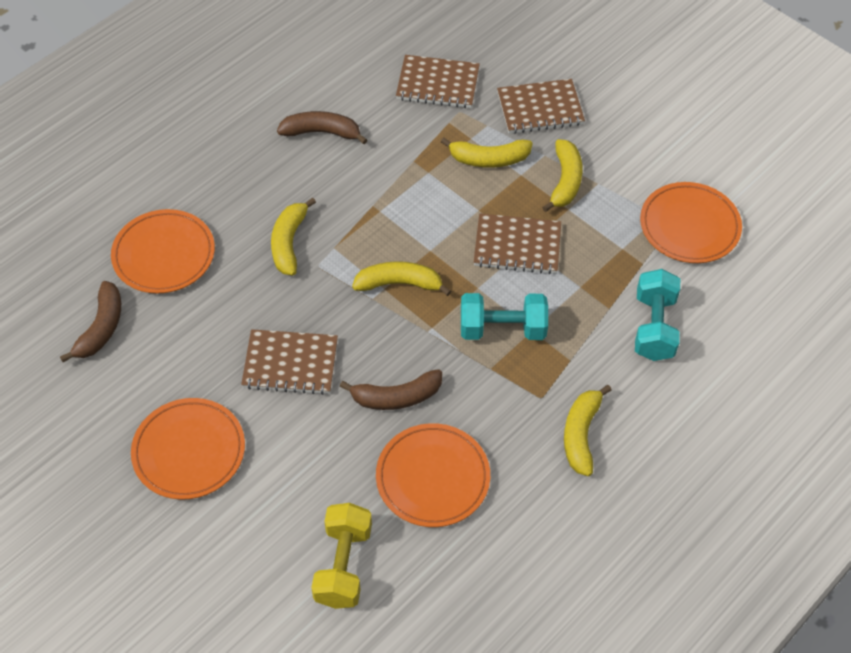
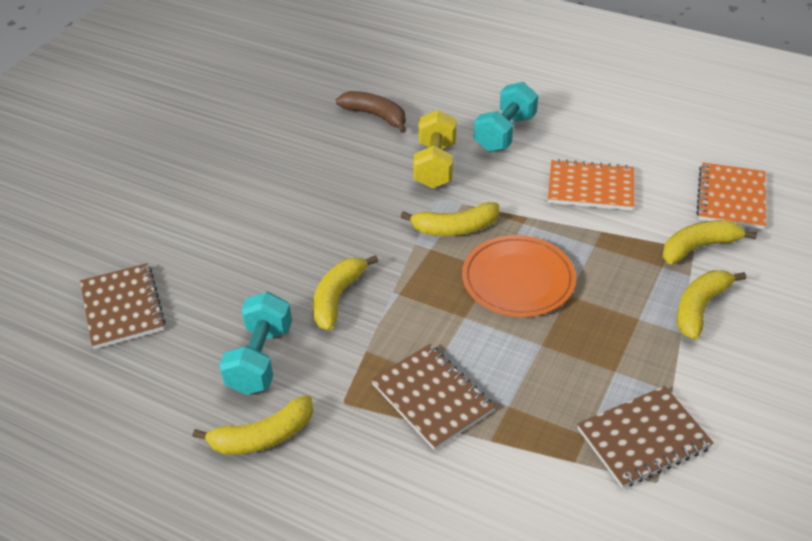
brown banana: [60,281,121,362] [277,111,367,144] [340,369,442,410] = 3 -> [336,91,406,133] = 1
brown notebook: [241,329,338,395] [396,55,480,108] [474,214,561,274] [497,79,585,134] = 4 -> [80,263,166,349] [371,344,495,450] [577,386,714,488] = 3
orange notebook: none = 0 -> [548,159,634,211] [696,163,766,230] = 2
orange plate: [111,209,215,294] [131,398,245,500] [376,423,490,527] [640,182,742,263] = 4 -> [462,235,576,317] = 1

